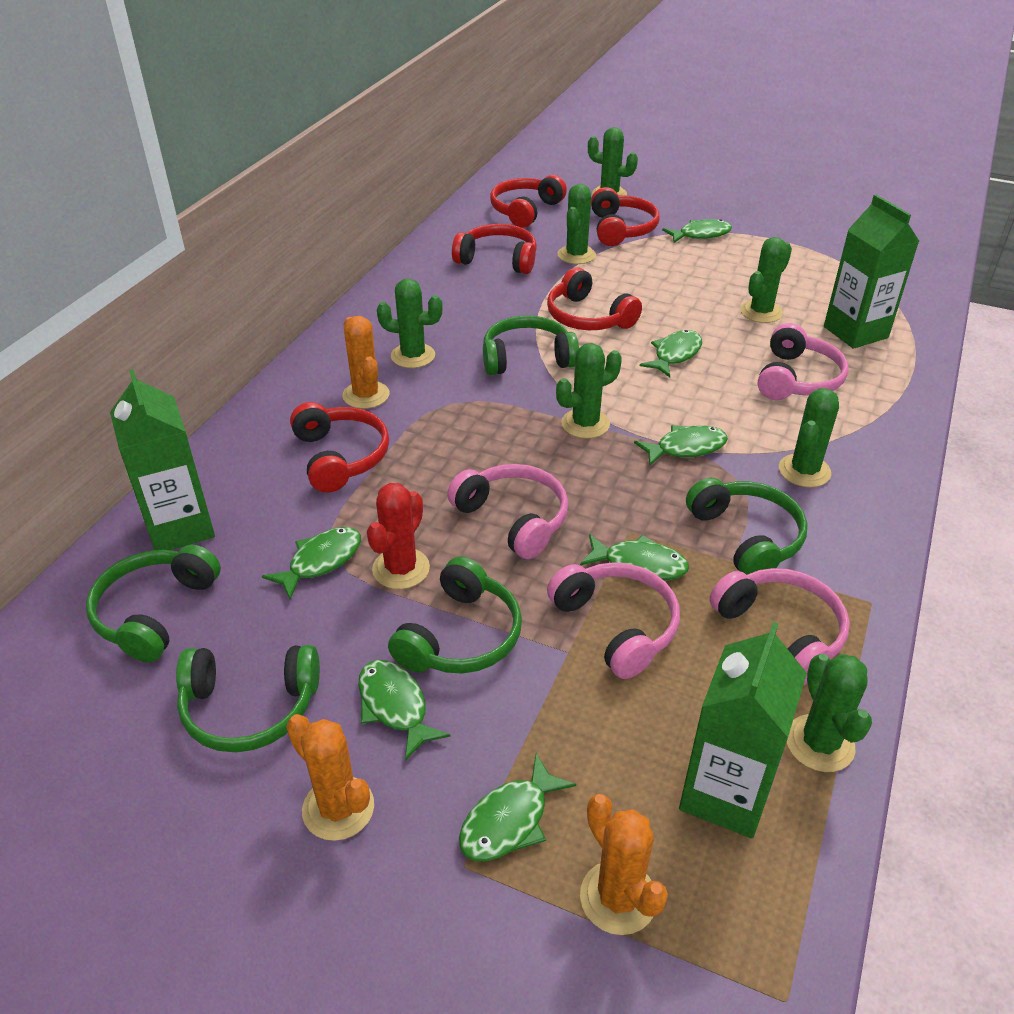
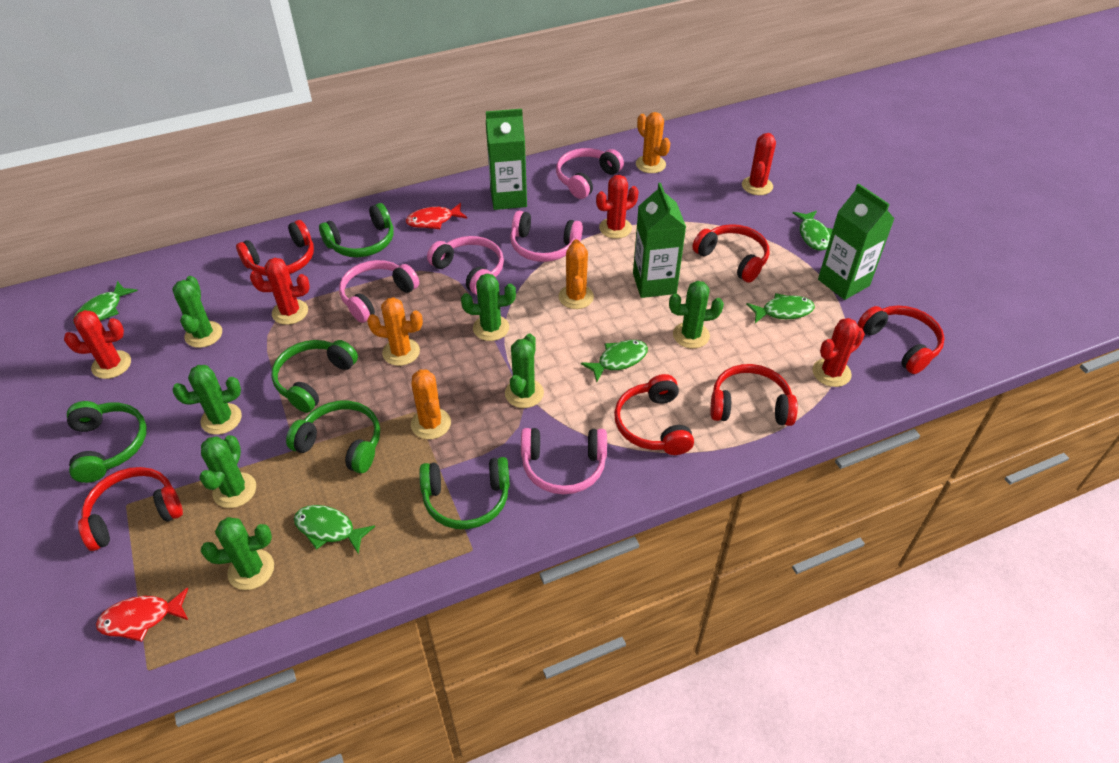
green fish: [262,527,361,599] [358,660,451,761] [459,753,576,861] [580,534,689,580] [634,425,728,466] [640,330,702,377] [662,219,732,243] = 7 -> [73,281,138,322] [294,505,375,554] [581,340,648,382] [746,293,815,323] [793,210,833,251] = 5
orange cactus: [286,714,374,841] [342,316,390,409] [580,794,668,935] = 3 -> [367,297,423,366] [411,369,451,439] [558,239,594,309] [636,112,671,173] = 4
pink headphones: [447,464,568,559] [547,562,680,679] [709,568,850,685] [757,323,849,400] = 4 -> [339,260,419,323] [427,236,504,295] [510,211,583,262] [521,428,607,494] [556,148,624,199] = 5
red cactus: [367,483,430,589] = 1 -> [64,310,131,379] [250,258,310,325] [596,175,639,239] [742,133,776,195] [813,318,865,387] = 5
red fish: none = 0 -> [96,587,188,642] [406,203,467,229] = 2
red headphones: [290,402,389,493] [452,224,537,274] [490,175,567,228] [547,267,642,330] [591,187,659,246] = 5 -> [78,467,183,551] [236,220,314,276] [614,374,694,455] [692,224,769,283] [710,364,798,426] [858,306,945,374] = 6

